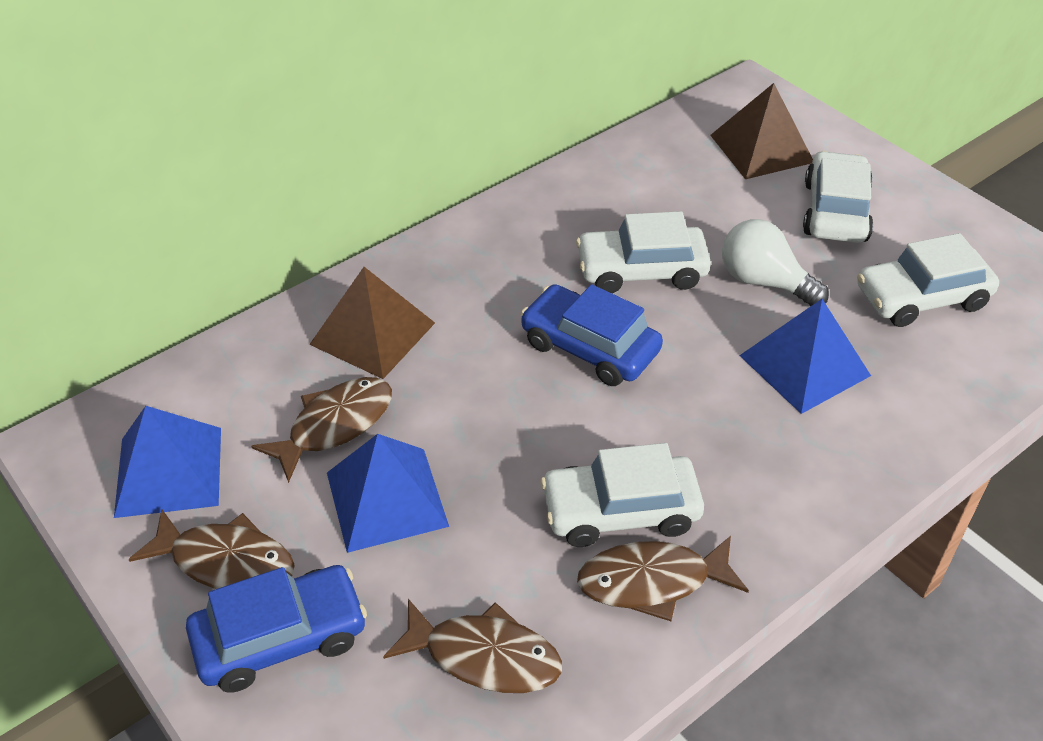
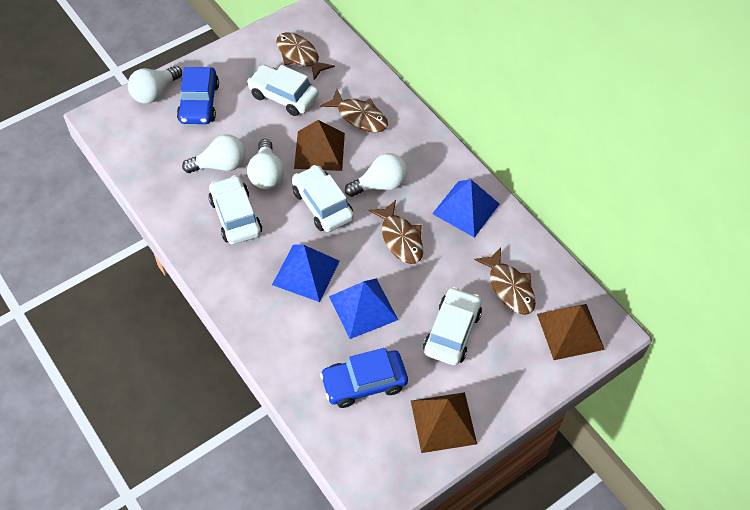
brown pyramid: [309,267,435,379] [710,83,813,179] = 2 -> [294,120,345,171] [411,392,477,453] [537,304,605,360] = 3
white light bulb: [722,219,829,307] = 1 -> [128,66,182,104] [182,134,246,173] [247,139,284,189] [345,153,407,197] = 4

